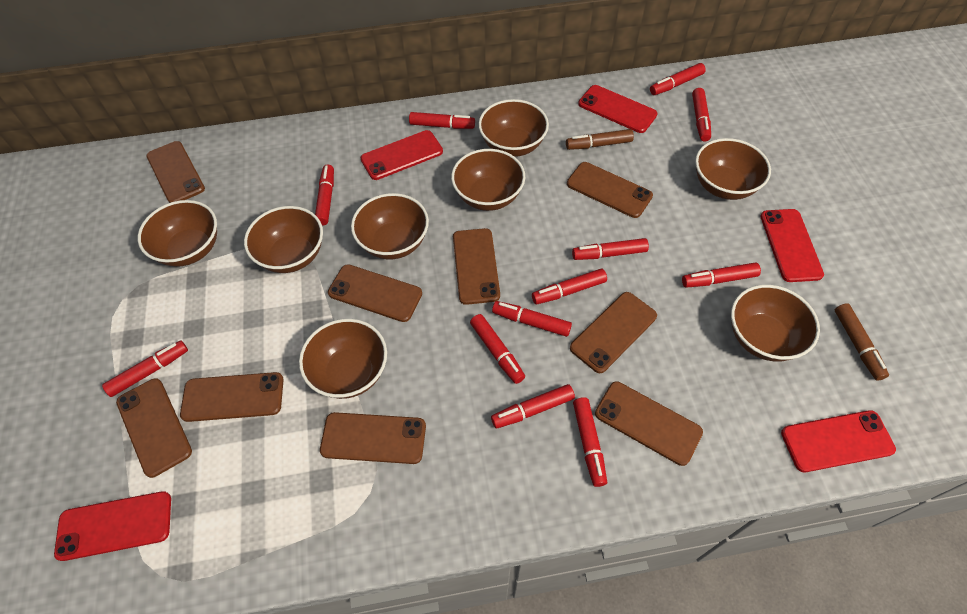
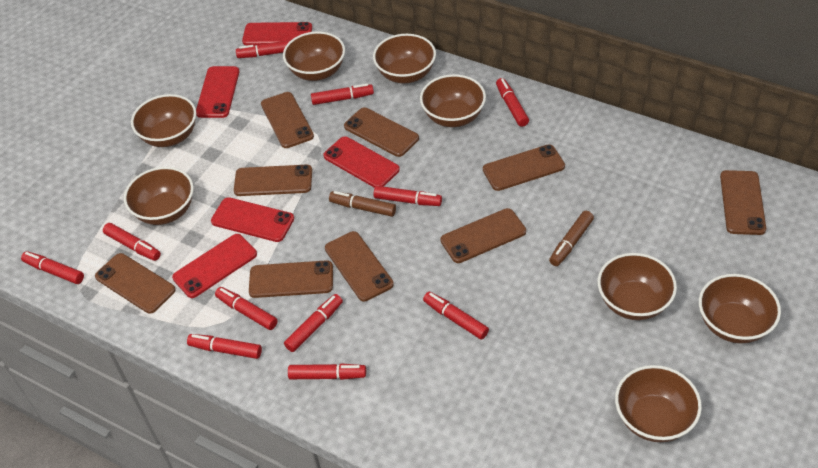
red marker: [102,341,188,397] [315,165,334,226] [409,112,475,129] [470,314,525,384] [491,384,575,429] [492,301,572,337] [532,269,607,304] [572,238,649,260] [573,397,607,487] [650,63,706,95] [682,263,761,288] [692,88,711,142] = 12 -> [21,251,84,284] [103,223,161,261] [187,334,262,359] [215,287,278,330] [236,40,291,58] [284,294,343,352] [288,363,366,380] [311,84,374,105] [374,186,442,206] [423,292,489,339] [496,78,529,127] = 11

